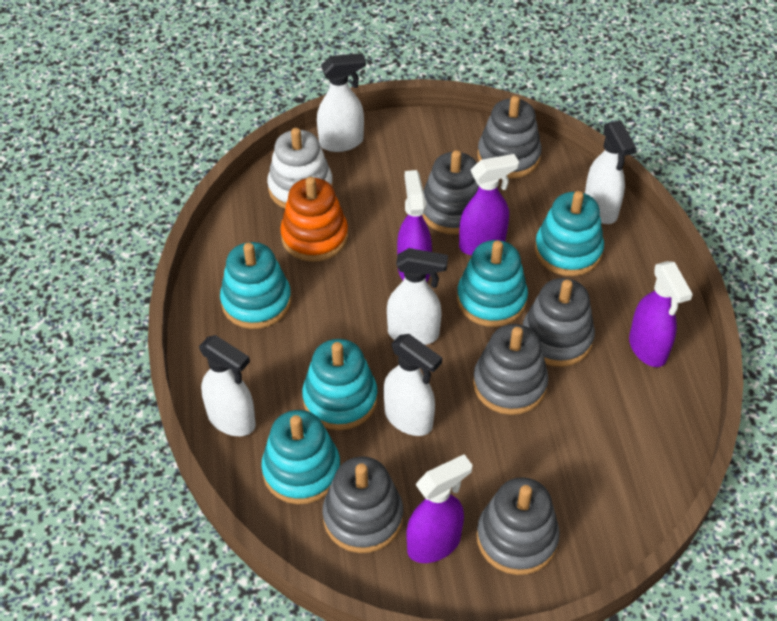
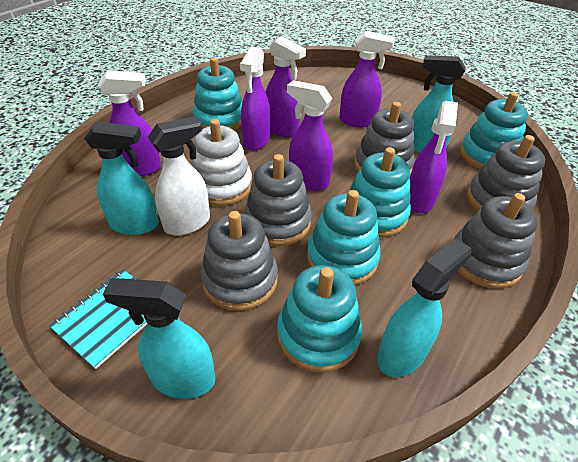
grey stacking toy: [322,457,403,553] [422,150,479,234] [473,324,548,415] [477,477,560,575] [478,96,542,179] [523,278,595,367] = 6 -> [201,211,278,311] [244,154,312,246] [355,102,414,175] [454,193,538,289] [467,135,545,211] = 5
orange stacking toy: [280,177,348,262] = 1 -> none = 0
purple spray bottle: [397,170,432,282] [406,454,472,563] [459,154,519,255] [629,261,693,367] = 4 -> [98,71,161,176] [240,46,270,151] [266,36,306,137] [287,80,333,191] [339,31,395,127] [410,101,458,213] = 6
turquoise notebook: none = 0 -> [49,269,148,369] = 1
turquoise spray bottle: none = 0 -> [84,121,159,235] [103,278,215,399] [377,238,471,377] [412,55,465,153] = 4
white spray bottle: [199,335,256,436] [317,53,366,152] [384,334,442,436] [387,248,448,345] [585,121,636,224] = 5 -> [148,116,210,235] = 1

